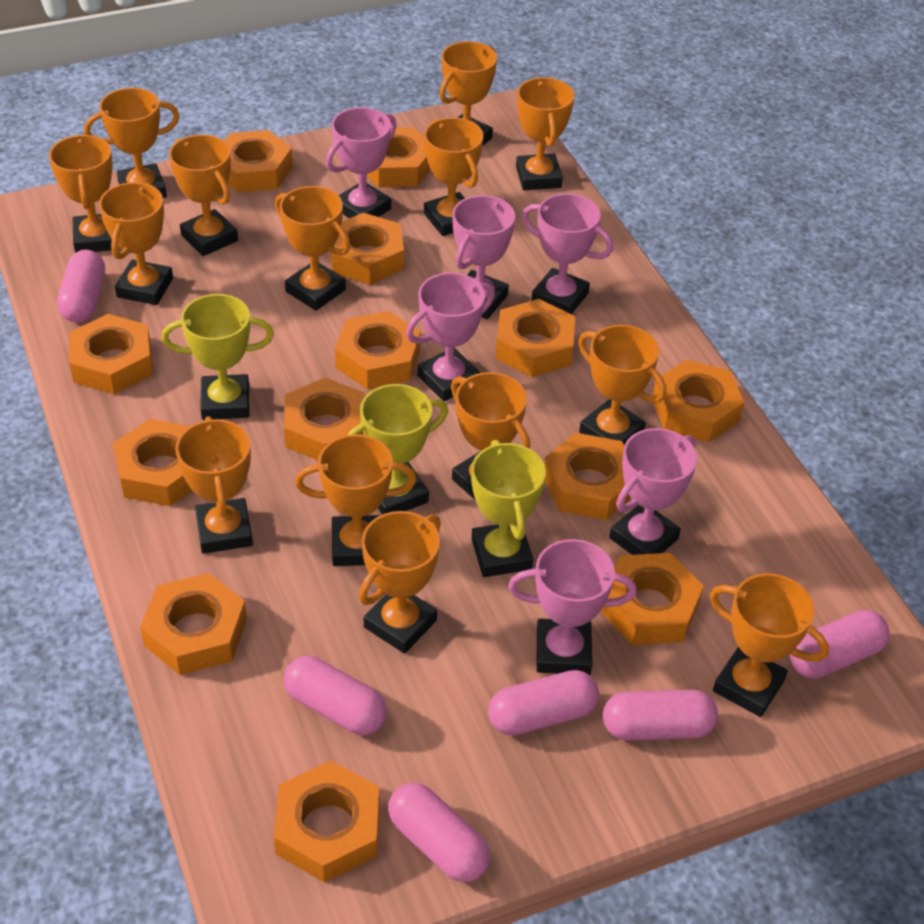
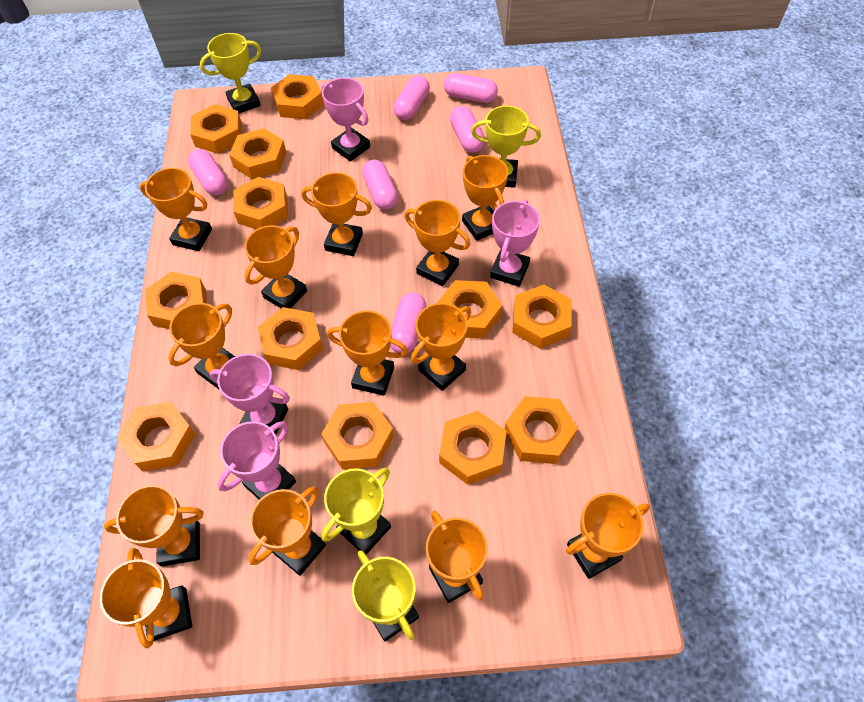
orange nut: [69,314,153,394] [113,419,192,506] [140,573,247,675] [224,130,293,193] [274,761,380,883] [284,377,365,460] [330,213,404,285] [335,311,421,390] [367,127,430,187] [495,299,575,377] [544,433,631,520] [600,553,704,645] [653,360,744,442] = 13 -> [117,402,196,472] [145,272,207,329] [190,104,242,154] [229,128,286,180] [234,177,288,229] [258,307,323,370] [271,74,324,119] [321,402,394,470] [437,280,502,339] [439,411,506,485] [505,396,578,464] [512,284,572,349] = 12
orange trophy: [49,135,113,253] [84,88,180,198] [99,182,173,305] [169,135,238,256] [176,416,253,554] [275,186,351,311] [295,434,417,566] [359,511,441,654] [424,117,483,236] [439,41,497,146] [451,372,530,500] [516,77,575,190] [578,325,666,445] [710,573,829,717] = 14 -> [100,548,192,649] [104,485,204,567] [139,168,212,251] [168,303,235,389] [245,225,307,309] [248,487,326,576] [301,172,372,256] [327,310,408,396] [404,200,470,286] [411,303,471,391] [426,511,488,603] [462,155,508,241] [566,493,650,579] = 13
pink trophy: [326,107,396,218] [406,272,495,401] [452,195,515,319] [508,539,637,675] [522,194,613,314] [609,428,697,555] = 6 -> [209,354,290,435] [218,421,296,500] [322,78,370,161] [490,200,540,287] = 4
yellow trophy: [162,294,274,420] [347,384,448,515] [471,440,546,577] = 3 -> [200,33,261,113] [321,468,391,555] [352,550,419,642] [471,106,541,188] = 4

